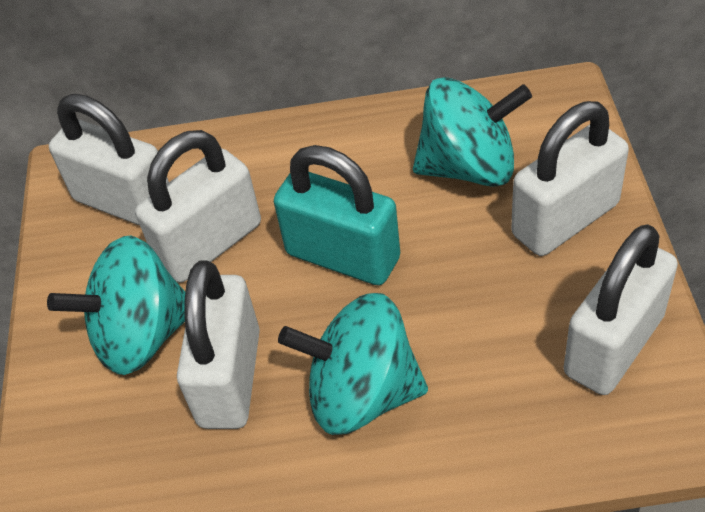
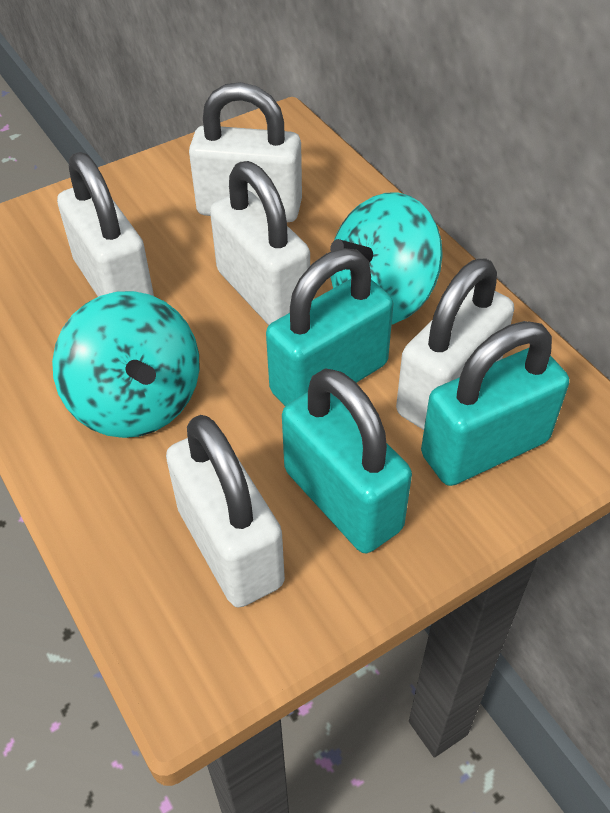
turquoise padlock: [274,145,400,285] = 1 -> [266,248,393,406] [282,368,412,553] [421,321,569,486] = 3
turquoise spinning top: [47,236,185,375] [278,293,428,435] [413,77,532,187] = 3 -> [52,291,200,438] [330,192,443,324] = 2

